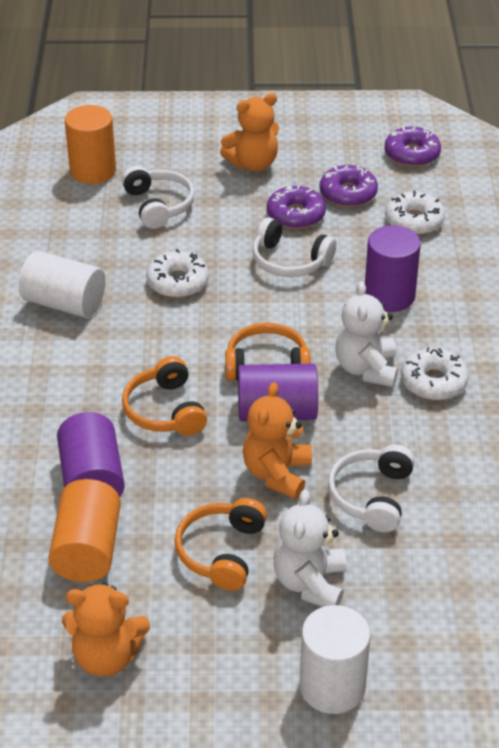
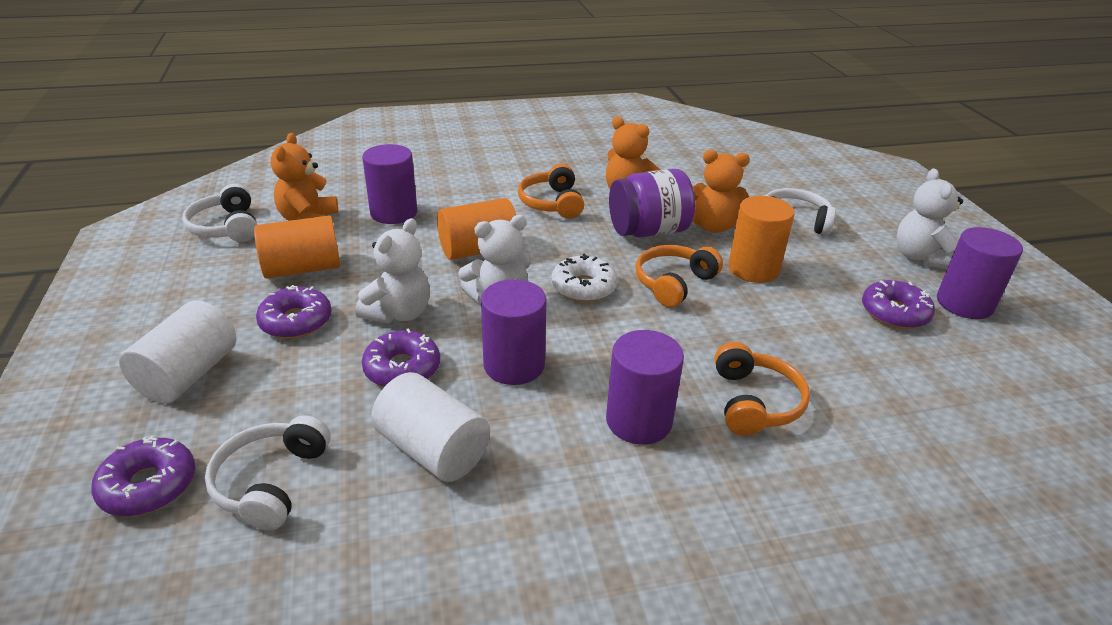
orange cylinder: [48,479,121,582] [65,105,116,184] = 2 -> [254,215,340,279] [437,198,516,260] [728,196,795,283] = 3
purple cylinder: [57,412,125,497] [238,364,318,421] [365,225,421,312] = 3 -> [362,144,417,224] [481,279,547,385] [606,330,684,444] [937,227,1023,319] = 4
purple donut: [267,185,326,229] [320,165,378,207] [385,126,441,167] = 3 -> [91,436,195,516] [256,285,332,339] [362,328,440,387] [862,280,935,329] = 4
purple jar: none = 0 -> [609,169,695,238] = 1
white donut: [146,249,209,298] [385,191,445,235] [401,347,469,400] = 3 -> [551,253,618,302] = 1
white teddy bear: [274,489,346,607] [335,281,398,387] = 2 -> [355,218,430,324] [458,215,531,305] [896,168,963,269] = 3

